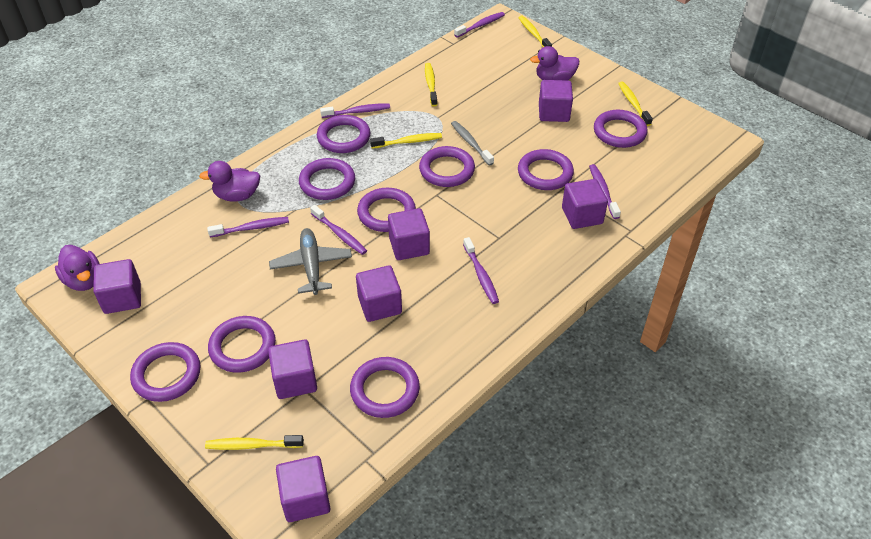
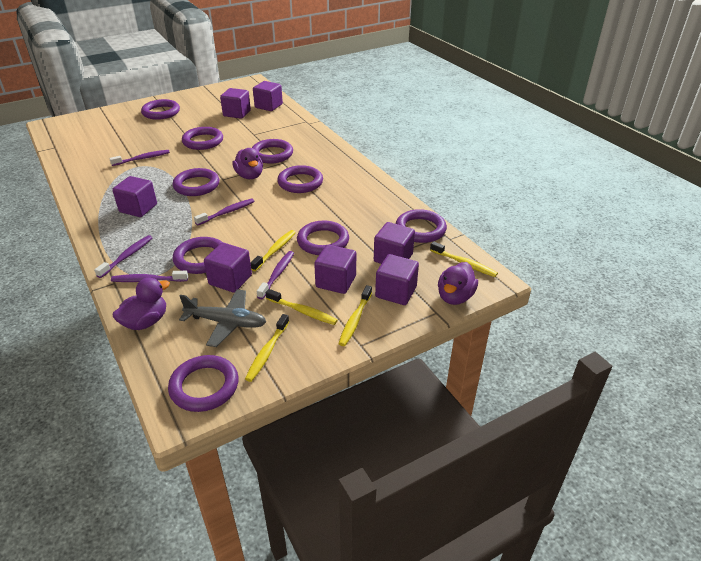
grey toothbrush: [451,121,494,166] = 1 -> none = 0
purple toothbrush: [207,217,289,237] [310,205,367,255] [320,103,390,118] [454,12,505,38] [463,237,499,304] [589,164,621,219] = 6 -> [94,235,152,278] [109,150,170,166] [111,271,188,282] [194,198,255,226] [257,251,294,299] = 5

